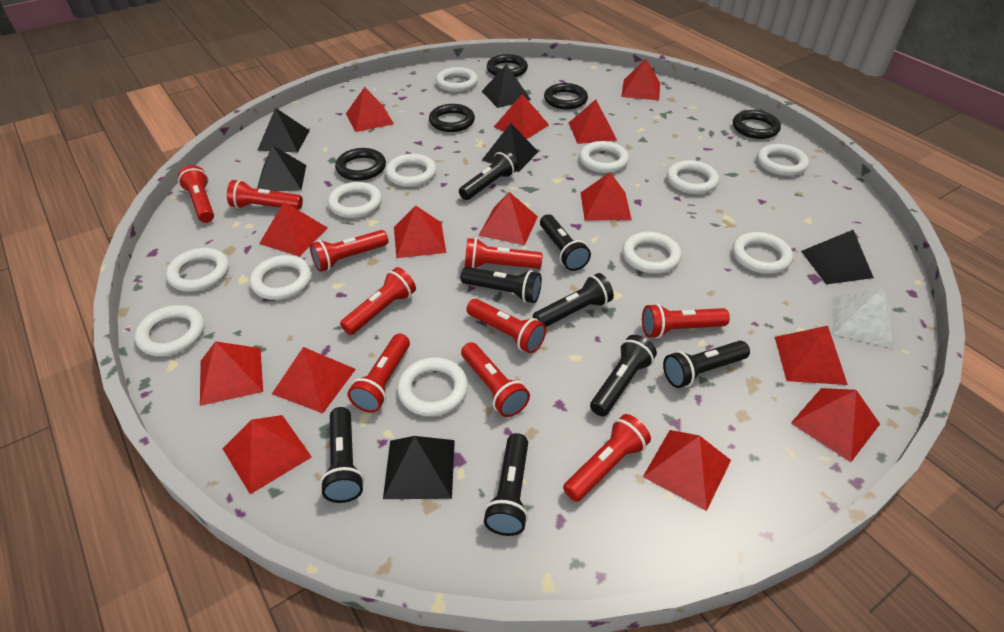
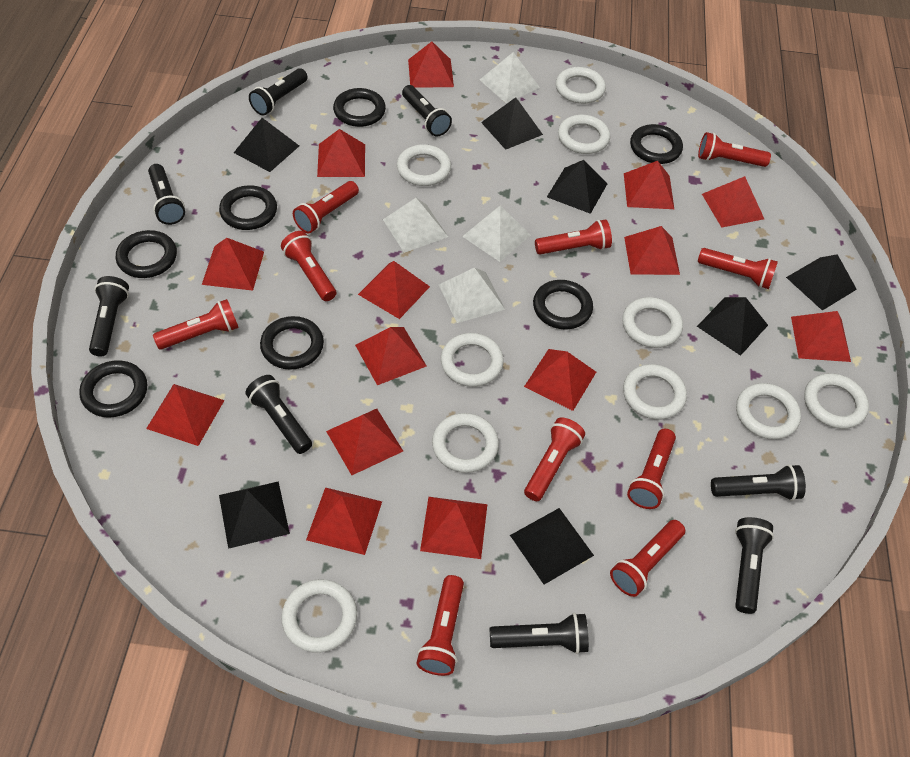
black pyramid: [257,108,310,153] [257,145,306,192] [383,436,455,499] [482,64,531,108] [482,123,539,172] [801,230,874,284] = 6 -> [219,481,290,549] [234,118,299,172] [481,97,543,150] [510,508,594,585] [547,160,607,214] [697,297,768,356] [786,254,857,311] = 7
black ring: [335,148,386,181] [429,104,475,132] [487,54,528,77] [544,83,588,110] [733,110,781,139] = 5 -> [79,360,147,417] [116,230,177,278] [219,185,277,230] [260,316,324,370] [333,88,386,127] [533,280,593,330] [630,124,683,164] = 7
white pyramid: [833,287,894,348] = 1 -> [383,198,448,253] [439,267,505,323] [462,205,531,262] [480,52,540,104] = 4
white ring: [135,305,205,356] [166,248,229,292] [250,255,312,300] [328,182,382,218] [386,154,436,187] [397,358,468,416] [436,67,478,92] [579,141,629,173] [622,232,681,274] [667,160,719,194] [732,232,793,274] [757,144,809,176] = 12 -> [281,579,357,653] [397,144,451,186] [432,413,499,473] [441,333,504,387] [556,67,606,104] [558,115,610,154] [622,297,683,348] [623,364,687,420] [736,383,801,440] [804,373,869,429] = 10

